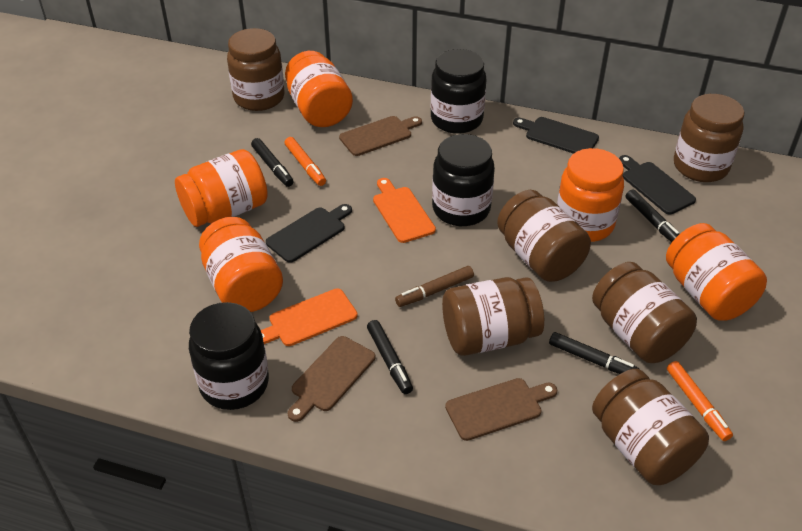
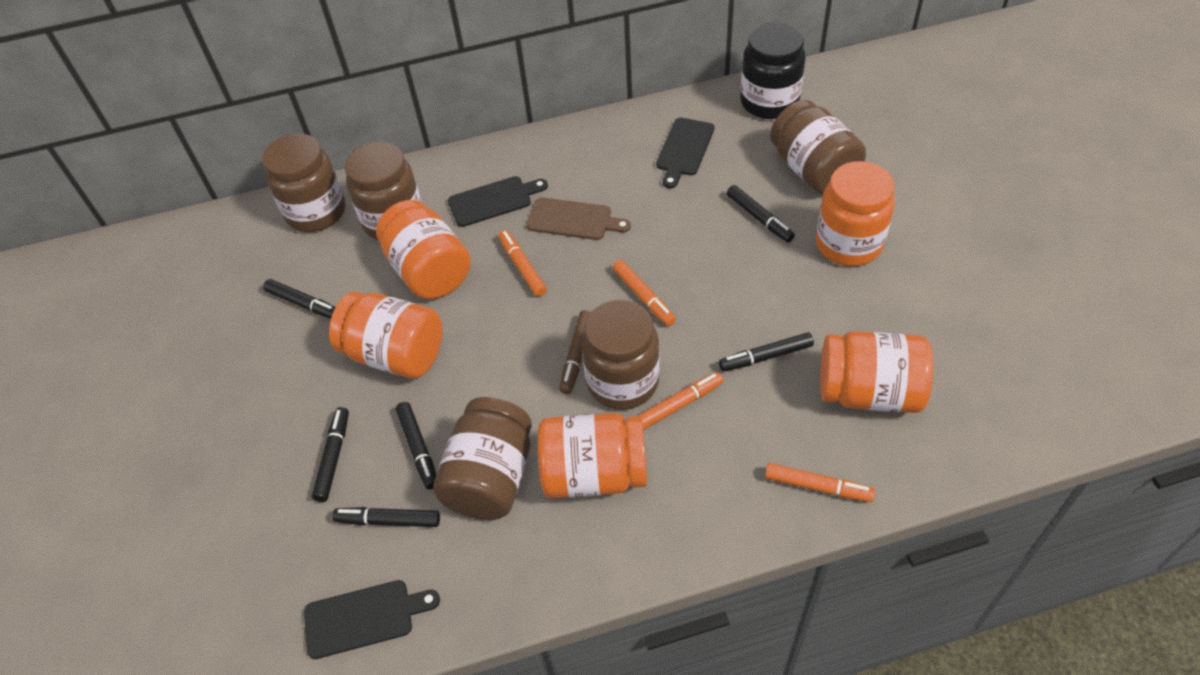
black jar: [189,302,269,410] [431,49,486,134] [432,134,495,226] = 3 -> [740,23,806,119] = 1
black marker: [251,138,294,187] [367,320,413,394] [549,332,639,374] [626,189,679,242] = 4 -> [263,279,336,319] [312,407,349,502] [332,507,440,527] [396,402,436,489] [719,332,814,371] [727,185,795,243] = 6
brown cutting board: [288,336,375,422] [339,116,422,156] [445,378,557,441] = 3 -> [527,198,631,240] = 1
brown jar: [227,28,285,111] [442,277,544,356] [497,190,591,282] [592,262,697,363] [592,369,709,485] [674,94,744,182] = 6 -> [262,134,345,232] [345,142,422,240] [433,397,532,520] [581,300,660,410] [770,100,866,194] = 5
orange cutting board: [261,288,358,346] [373,178,436,243] = 2 -> none = 0
orange marker: [284,137,326,186] [667,361,733,441] = 2 -> [498,230,547,297] [612,260,676,326] [638,372,723,430] [765,463,875,502] = 4

